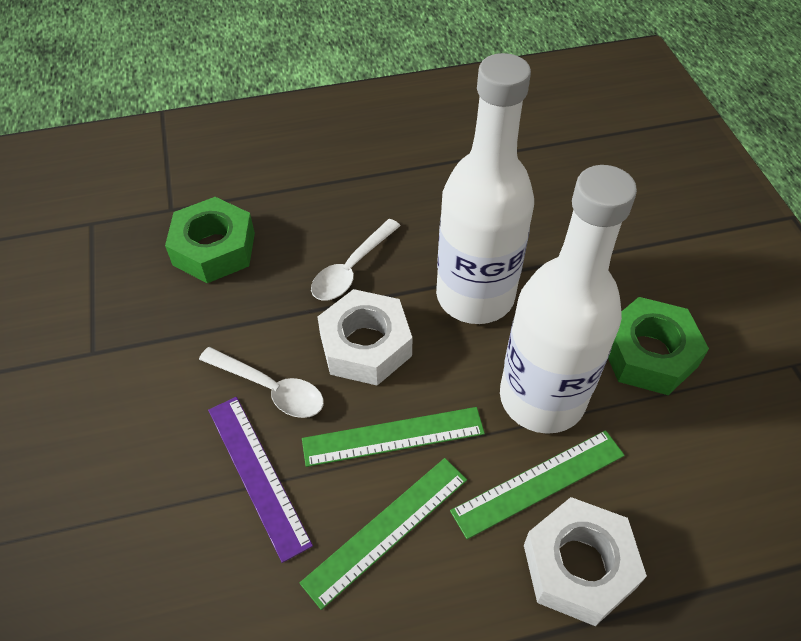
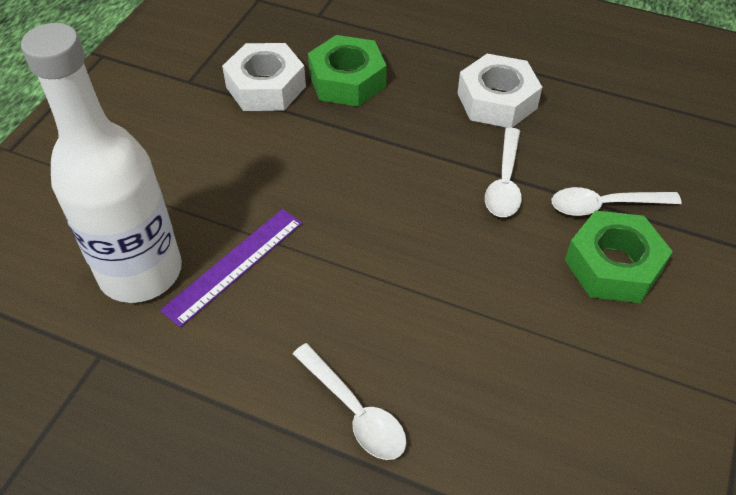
green ruler: [300,458,467,610] [302,407,485,467] [450,430,625,539] = 3 -> none = 0
white bottle: [436,53,534,324] [500,165,637,434] = 2 -> [21,23,182,303] = 1
white spoon: [199,347,324,418] [311,219,401,301] = 2 -> [293,343,406,460] [485,128,522,217] [552,187,682,216] = 3

